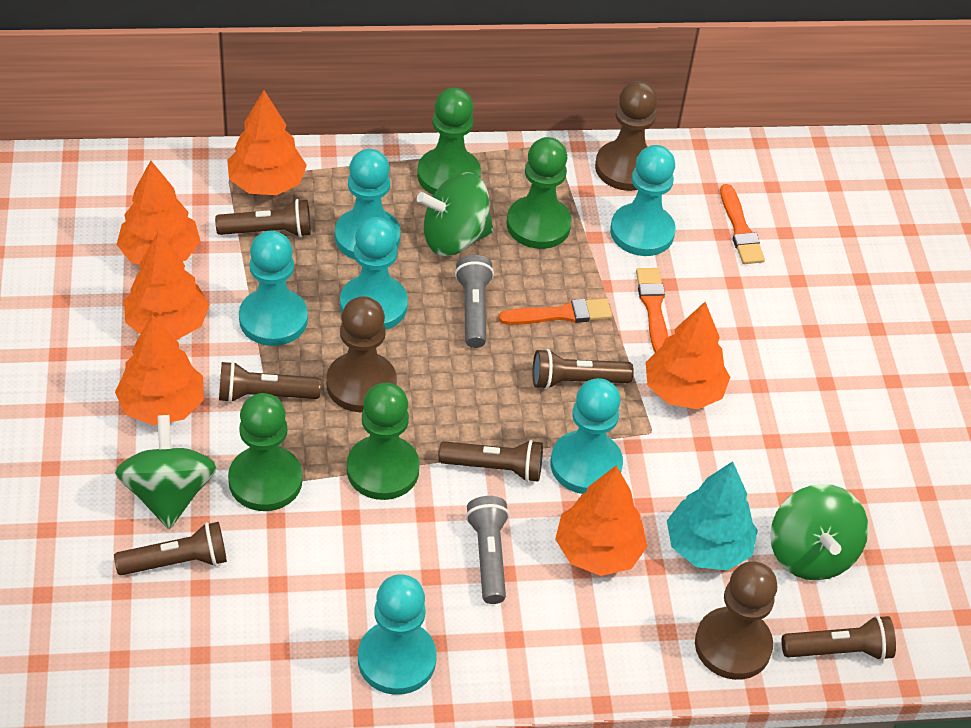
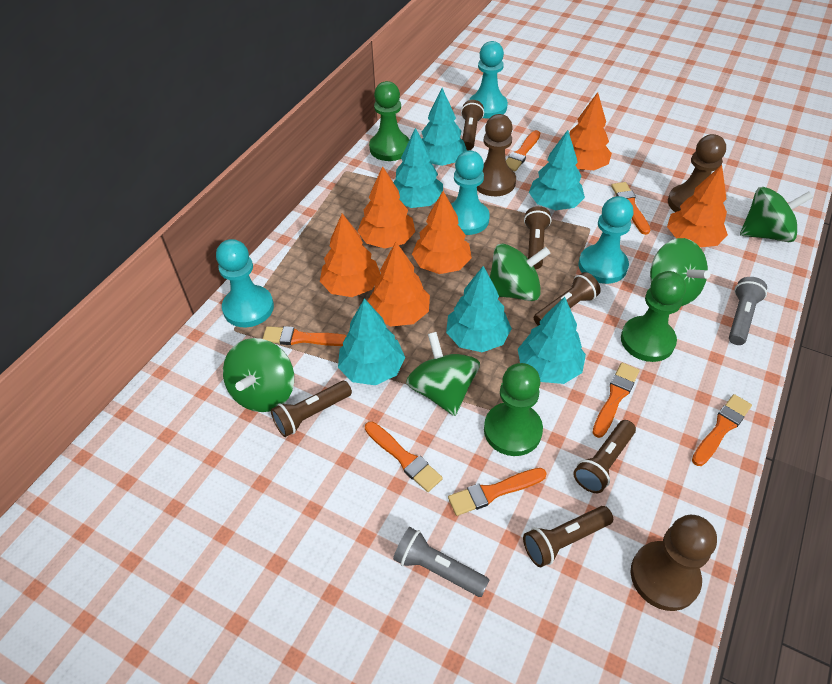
green pawn: [228,393,302,511] [347,383,420,500] [417,88,481,195] [507,137,572,249] = 4 -> [369,81,409,161] [484,363,543,456] [621,271,686,362] = 3
green spinning top: [115,415,217,529] [417,172,494,256] [770,484,869,580] = 3 -> [223,338,294,412] [406,332,480,416] [490,244,550,301] [650,238,711,306] [740,187,813,242] = 5
orange brush: [499,299,612,325] [636,268,668,353] [720,184,765,264] = 3 -> [263,326,347,346] [365,421,443,492] [448,468,547,516] [506,130,540,171] [592,363,640,438] [611,182,650,235] [692,394,752,466] = 7
turquoise pawn: [239,231,308,346] [335,149,401,260] [340,217,408,330] [358,574,437,695] [551,378,623,494] [610,145,676,256] = 6 -> [216,239,274,327] [451,150,490,235] [469,41,508,119] [579,196,633,284] = 4
turquoise tree: [667,461,758,571] = 1 -> [338,298,405,385] [393,128,443,208] [422,88,467,166] [446,266,512,352] [518,297,586,384] [529,130,585,210] = 6

